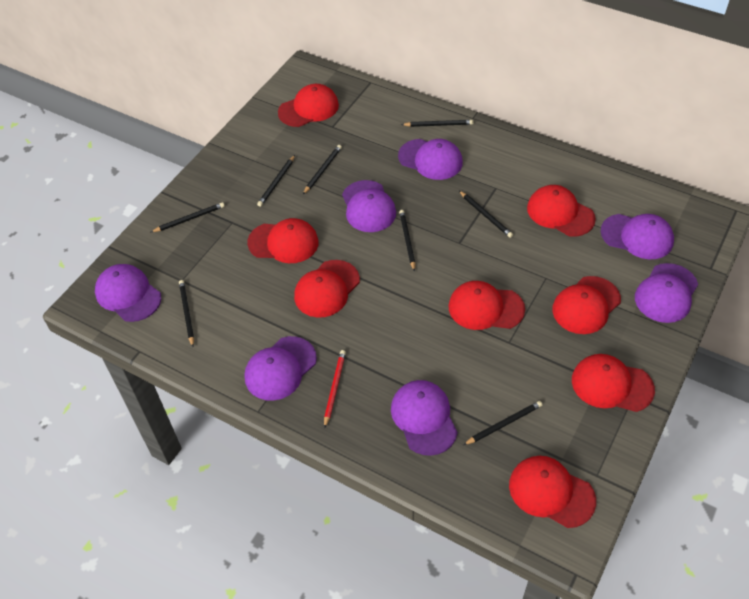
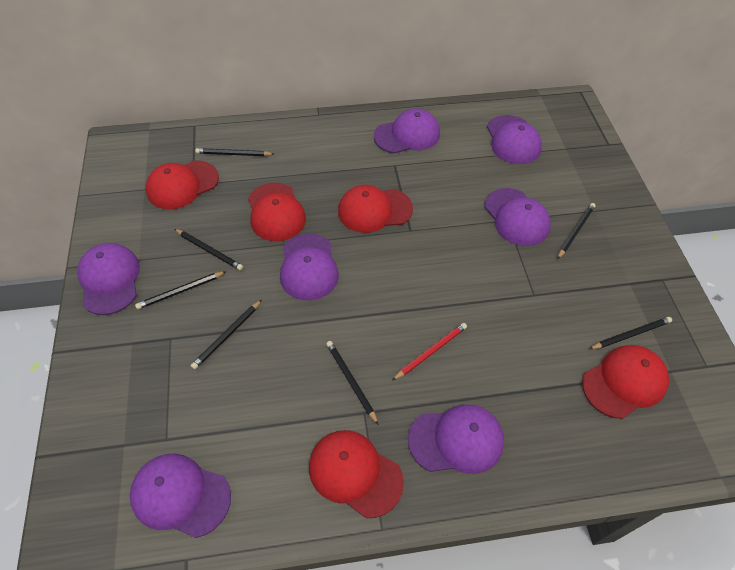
black pencil: [151,202,225,232] [179,280,194,347] [257,155,295,207] [303,145,342,194] [399,210,415,272] [401,120,474,127] [459,191,513,238] [463,401,543,445] = 8 -> [135,271,227,309] [175,229,243,270] [191,300,262,370] [195,148,274,156] [326,341,379,425] [557,203,596,259] [589,317,672,349] = 7
red cap: [247,218,319,263] [278,84,339,127] [294,260,360,318] [448,281,525,330] [509,456,596,528] [527,185,596,237] [552,276,621,334] [572,354,655,412] = 8 -> [146,161,219,209] [248,183,306,241] [309,430,404,518] [338,185,413,233] [582,345,669,419] = 5

